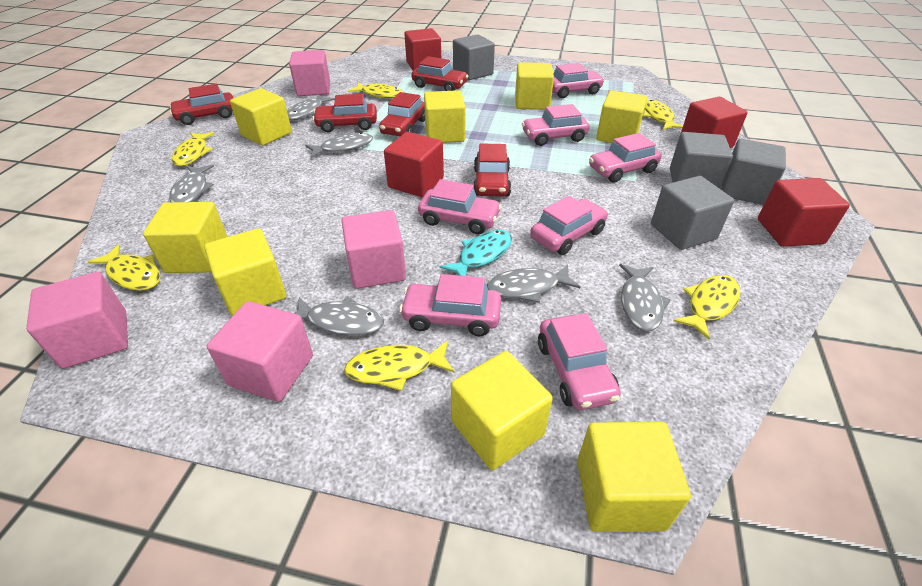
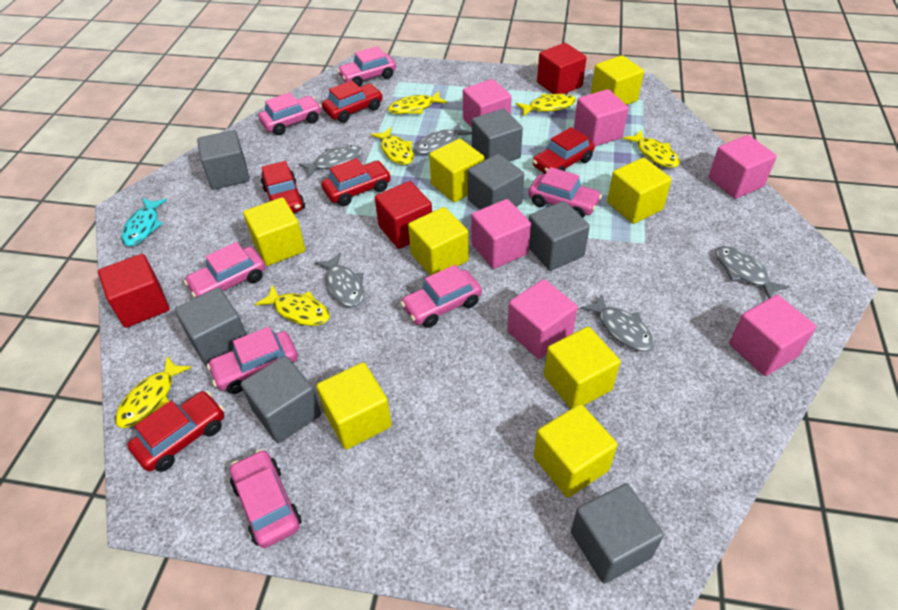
grey cube: [453,34,495,80] [651,176,734,250] [670,132,733,189] [721,139,786,205] = 4 -> [175,287,247,366] [197,130,250,189] [241,356,321,443] [468,154,524,210] [472,109,523,161] [529,201,590,271] [571,483,664,584] = 7
grey fish: [169,165,214,202] [287,94,335,120] [294,297,384,336] [305,132,373,158] [486,265,580,303] [619,264,671,332] = 6 -> [299,145,363,178] [315,253,364,307] [414,123,472,155] [581,294,655,352] [716,246,789,299] = 5
pink cube: [26,272,128,369] [207,301,313,402] [289,50,330,96] [342,210,406,289] = 4 -> [463,79,512,127] [471,199,531,269] [507,279,578,359] [574,89,629,146] [709,135,777,199] [729,295,816,376] = 6
red cube: [384,132,444,197] [404,28,441,71] [681,97,748,148] [758,178,850,247] = 4 -> [98,254,169,328] [375,181,432,249] [537,43,587,94] = 3

